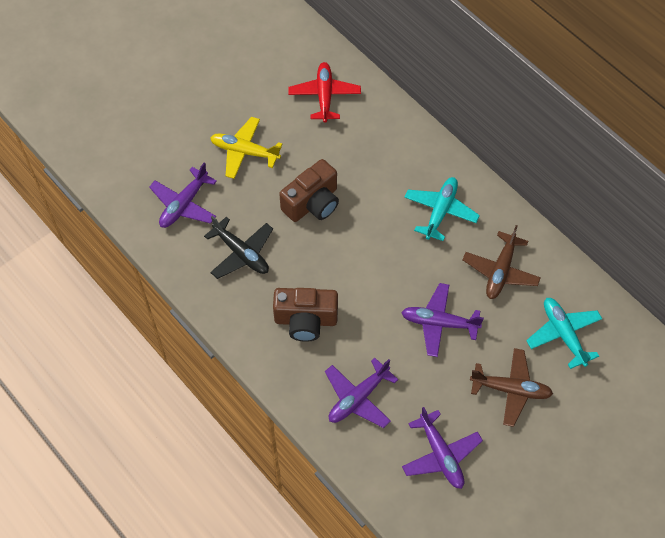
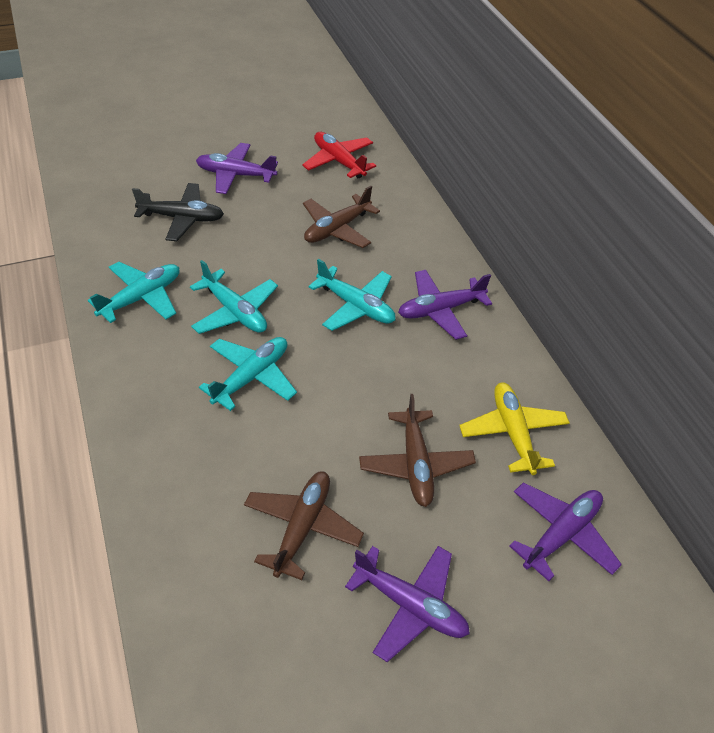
brown camera: [273,288,338,342] [279,159,339,222] = 2 -> none = 0
brown plane: [463,225,541,299] [470,348,553,427] = 2 -> [244,471,364,580] [303,186,380,248] [359,394,476,507] = 3
turquoise plane: [404,177,480,241] [526,298,602,369] = 2 -> [88,262,180,323] [190,260,278,334] [199,337,297,411] [308,259,396,331] = 4

